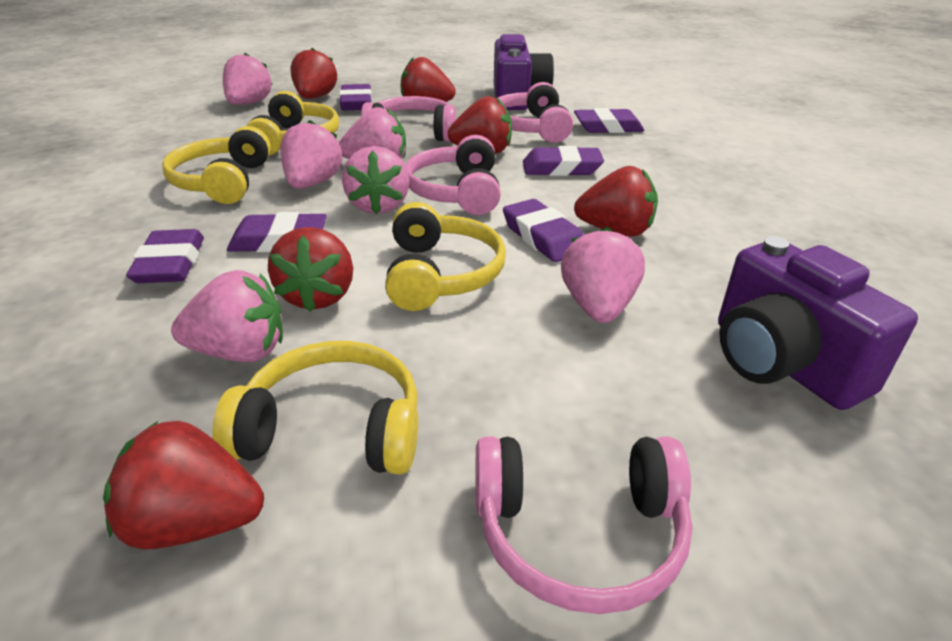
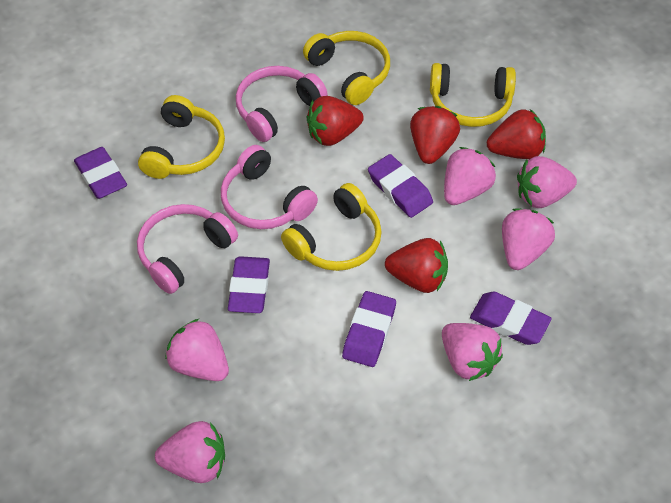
pink headphones: [361,96,456,142] [405,135,501,215] [476,436,693,614] [496,82,573,143] = 4 -> [137,204,238,294] [221,145,318,229] [236,66,328,142] = 3
purple camera: [494,34,554,110] [718,236,918,410] = 2 -> none = 0
purple eraser: [126,229,204,283] [227,212,327,252] [339,84,372,110] [503,199,584,262] [523,146,604,176] [574,108,644,133] = 6 -> [74,147,127,199] [228,256,270,313] [342,291,396,367] [368,154,433,218] [470,292,552,345] = 5
red strawberry: [103,421,264,550] [268,227,353,312] [291,48,337,99] [401,57,456,102] [448,96,512,154] [574,166,658,237] = 6 -> [307,96,364,146] [385,238,448,293] [410,106,460,164] [487,109,546,159] = 4

